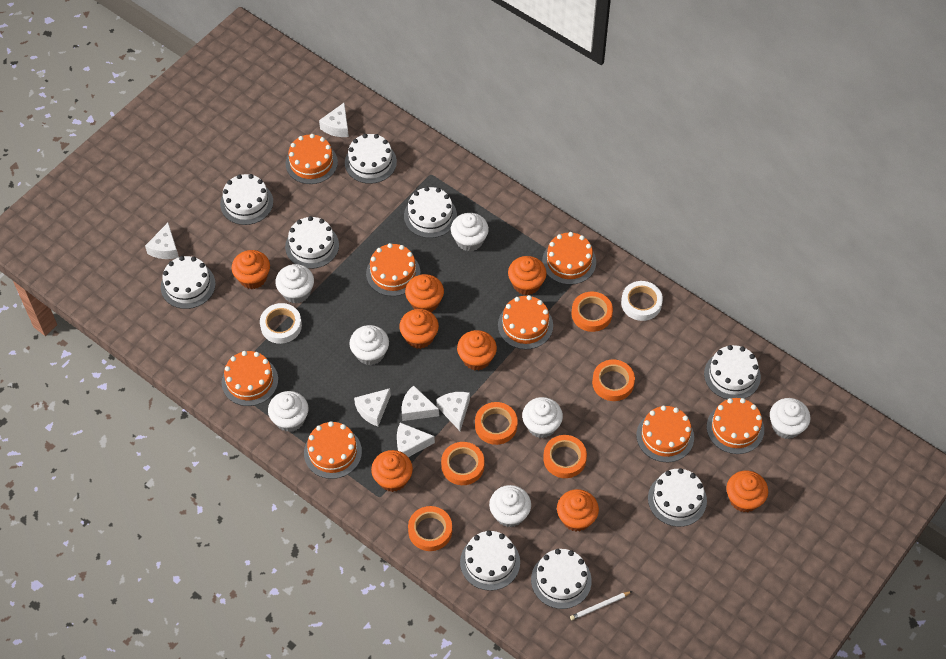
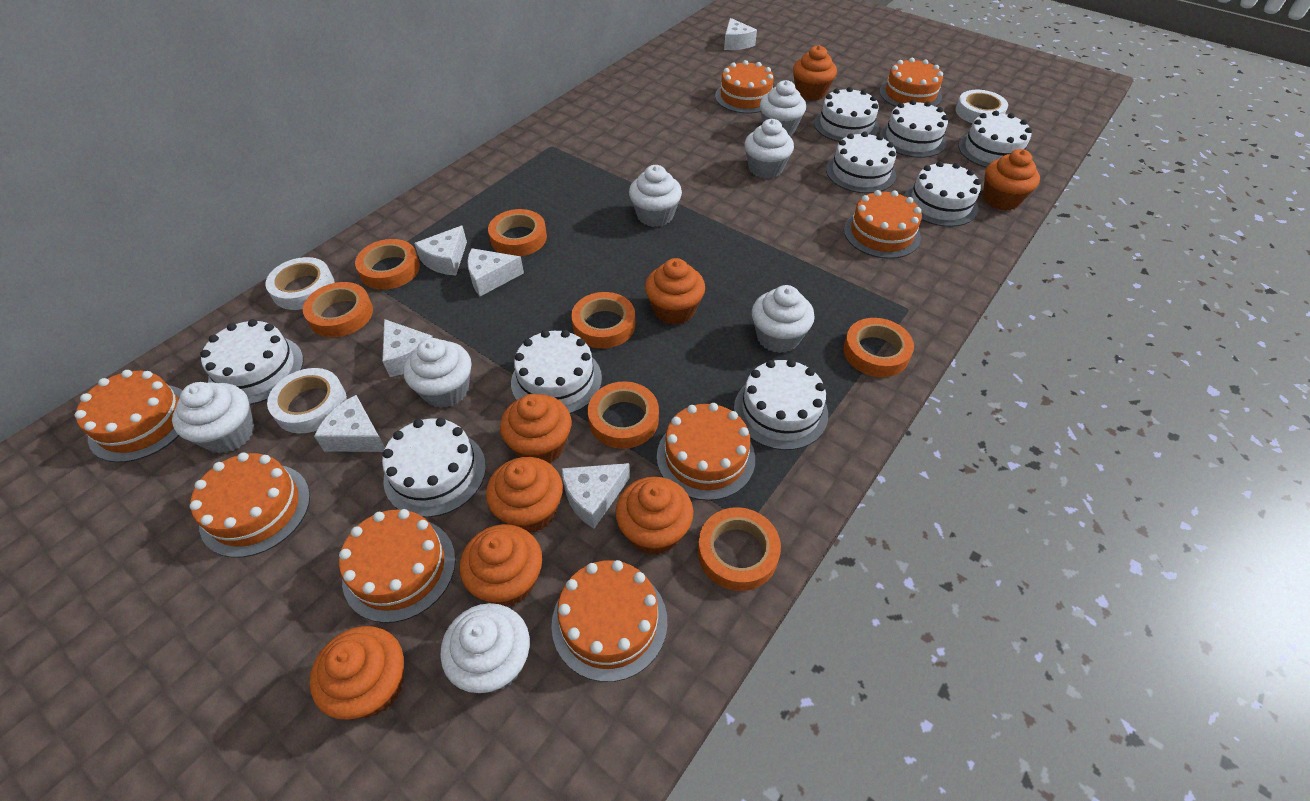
orange tape: [408,506,452,551] [441,442,484,485] [475,402,518,445] [543,435,587,478] [572,292,613,332] [592,359,635,401] = 6 -> [303,282,373,337] [355,239,420,290] [488,209,547,256] [571,292,635,348] [588,381,659,449] [698,507,781,591] [843,318,914,377] = 7
white pencil: [570,591,632,620] = 1 -> none = 0
white tape: [260,303,302,344] [621,281,663,321] = 2 -> [265,257,335,310] [267,368,347,433] [955,90,1008,123] = 3

